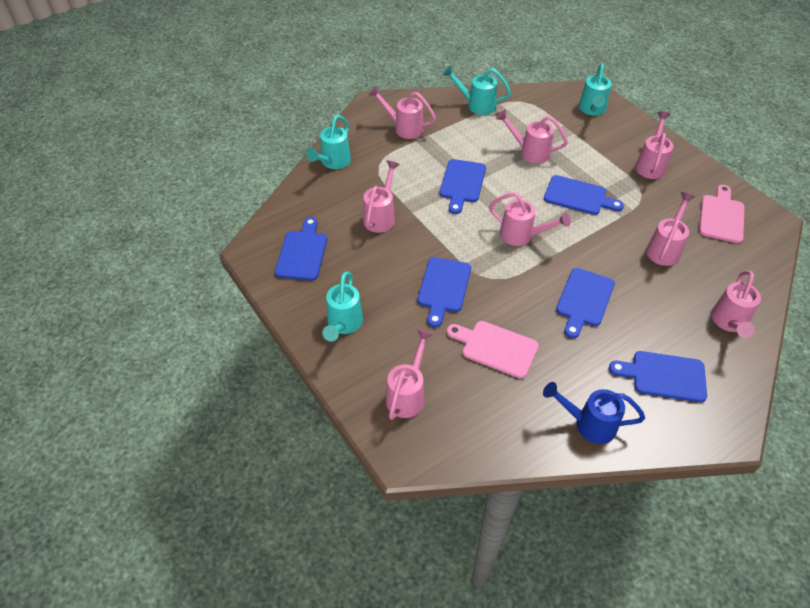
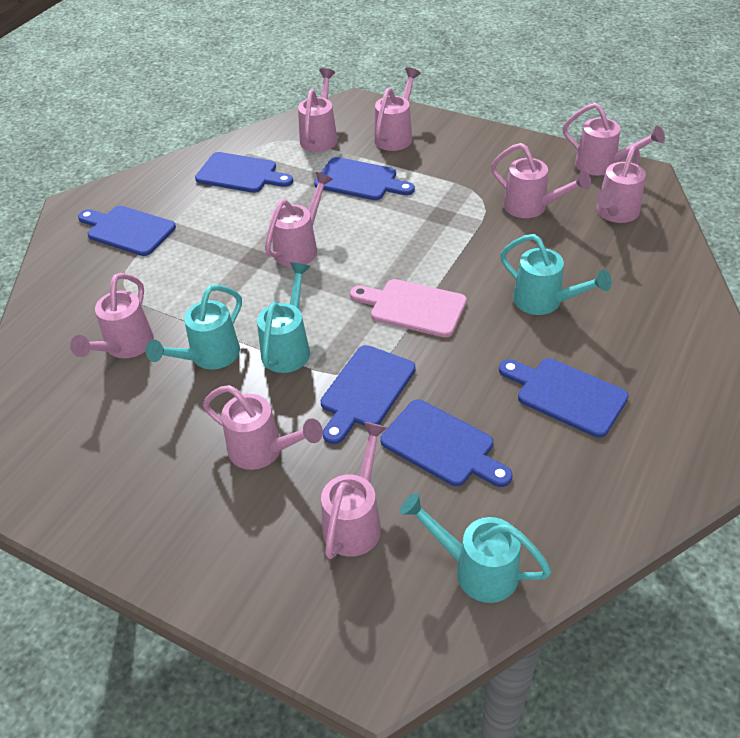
blue watering can: [543,382,645,444] = 1 -> none = 0
pink cutting board: [447,321,539,379] [699,185,745,243] = 2 -> [350,279,467,338] = 1
pink watering can: [363,161,400,233] [369,86,436,139] [386,329,433,420] [489,192,571,246] [496,110,568,164] [635,111,673,179] [646,192,695,266] [711,270,761,338] = 8 -> [70,273,154,358] [203,385,323,470] [265,172,333,267] [298,68,338,152] [321,422,388,559] [374,68,421,151] [491,143,591,218] [563,103,665,176] [596,144,646,223] = 9

